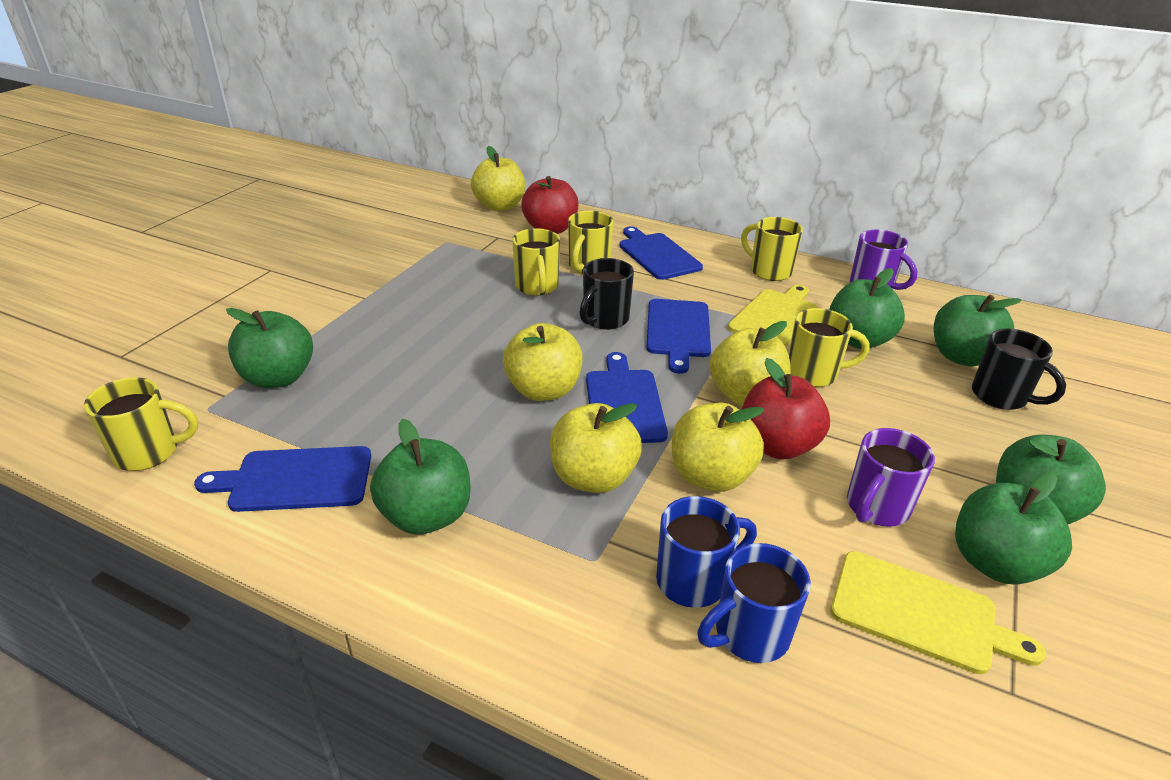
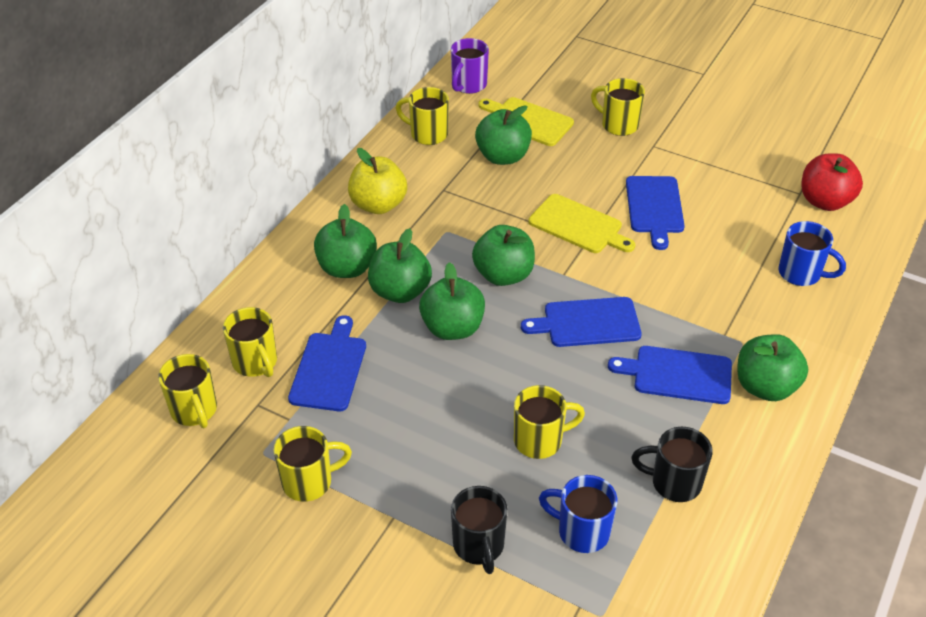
purple mug: [847,428,935,527] [850,229,917,290] = 2 -> [451,38,489,94] = 1
red apple: [521,176,579,234] [741,358,830,460] = 2 -> [801,153,863,211] = 1
yellow apple: [471,146,525,211] [503,323,583,401] [550,403,642,493] [672,403,764,492] [709,321,791,405] = 5 -> [348,148,407,214] = 1
yellow mug: [84,377,198,471] [512,228,560,296] [568,211,614,274] [741,217,803,281] [788,308,870,387] = 5 -> [158,354,217,428] [223,307,277,377] [273,426,352,502] [396,87,449,145] [514,385,585,459] [591,78,645,136] = 6

